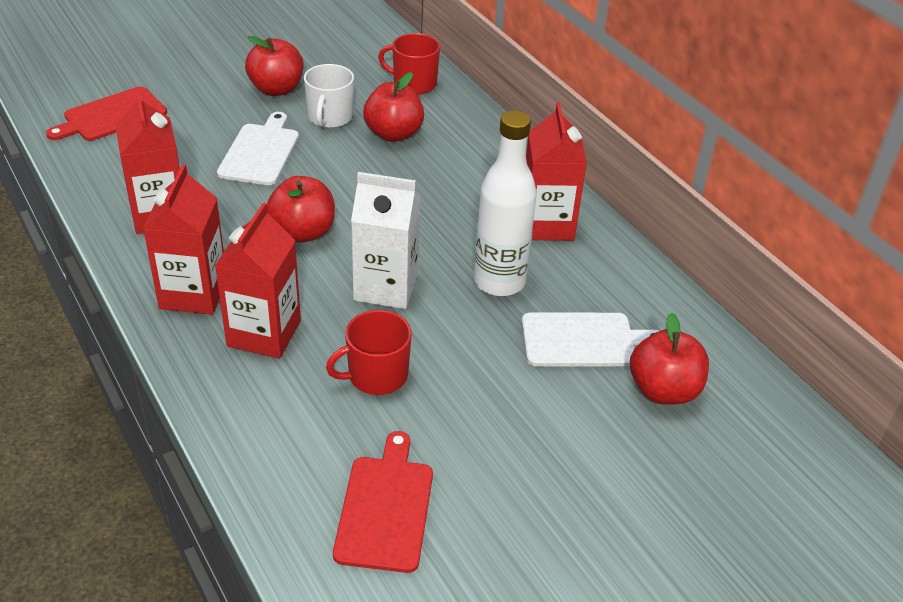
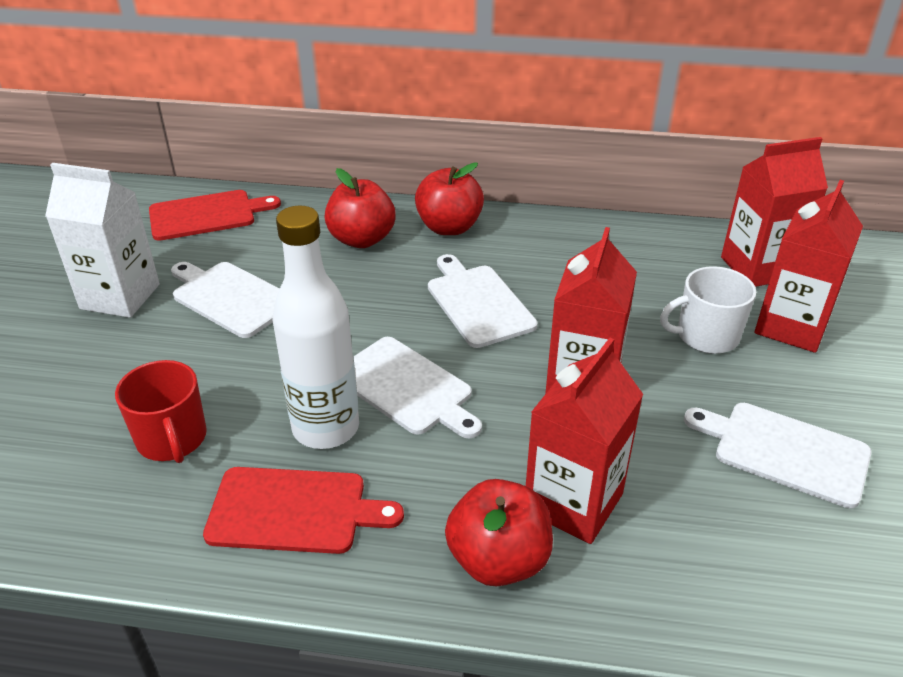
red apple: [245,36,303,96] [267,176,335,243] [363,72,424,142] [630,313,709,405] = 4 -> [325,168,395,248] [415,162,484,235] [445,479,553,587] = 3
red mug: [326,310,412,395] [378,33,440,95] = 2 -> [115,360,207,463] = 1
white cutting board: [217,112,299,185] [522,313,659,367] = 2 -> [171,262,280,338] [354,337,482,438] [428,254,538,348] [684,403,872,508] = 4

